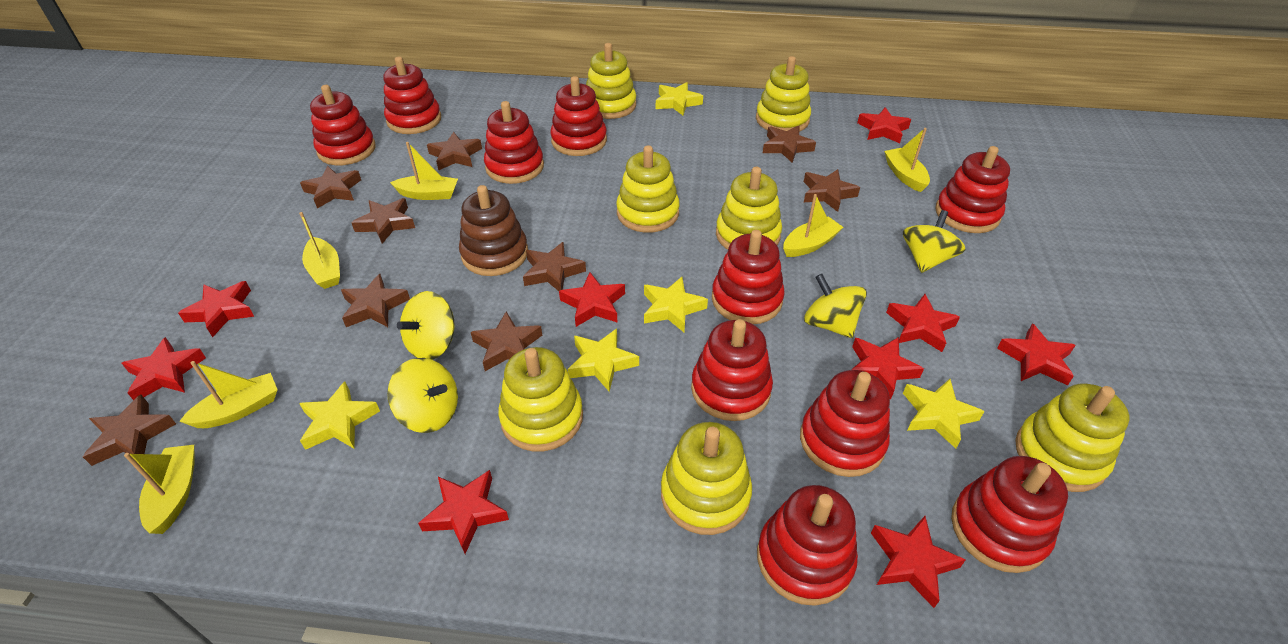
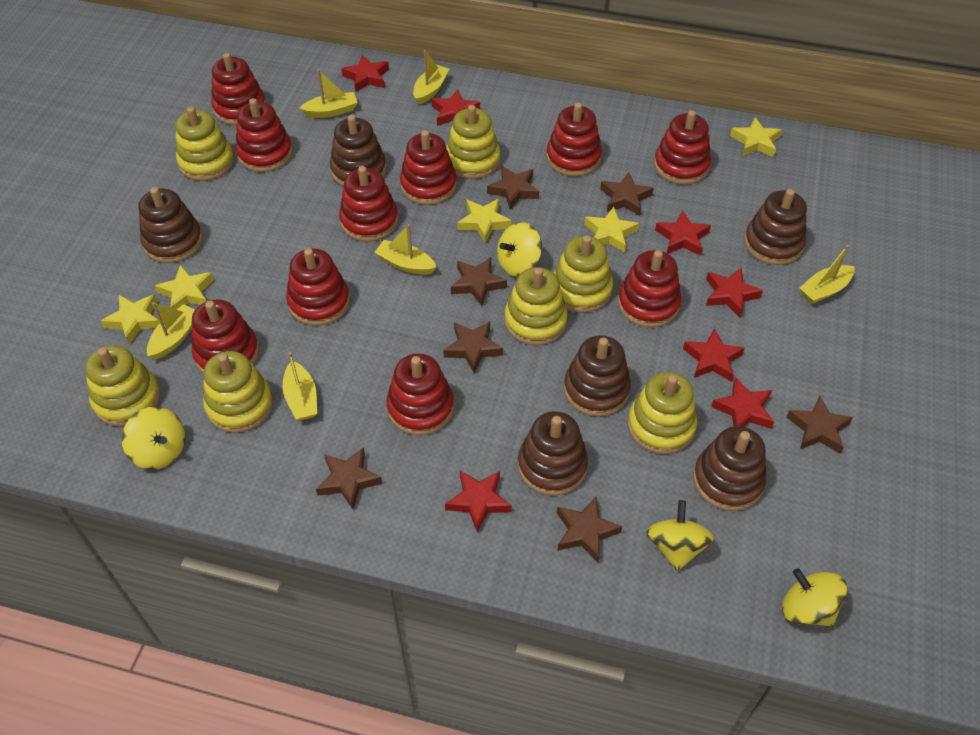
brown stacking toy: [459,185,528,276] = 1 -> [139,187,203,263] [330,115,387,186] [518,411,588,496] [564,335,631,416] [693,426,767,511] [744,189,807,265] = 6
brown star: [83,395,176,466] [300,166,361,209] [341,274,410,327] [351,198,415,244] [427,132,482,170] [471,311,542,371] [523,242,586,291] [763,125,816,163] [804,169,860,212] = 9 -> [316,447,382,509] [443,321,503,374] [451,257,507,306] [487,166,539,210] [557,497,622,563] [600,172,654,216] [787,396,853,454] = 7
red star: [122,337,206,400] [178,281,254,337] [418,470,509,554] [559,272,625,327] [851,337,924,399] [857,107,911,143] [871,516,966,608] [886,294,960,352] [997,323,1076,386] = 9 -> [341,55,389,92] [431,89,480,126] [445,471,512,533] [655,210,711,256] [683,328,745,382] [706,267,763,317] [711,377,774,428] = 7

